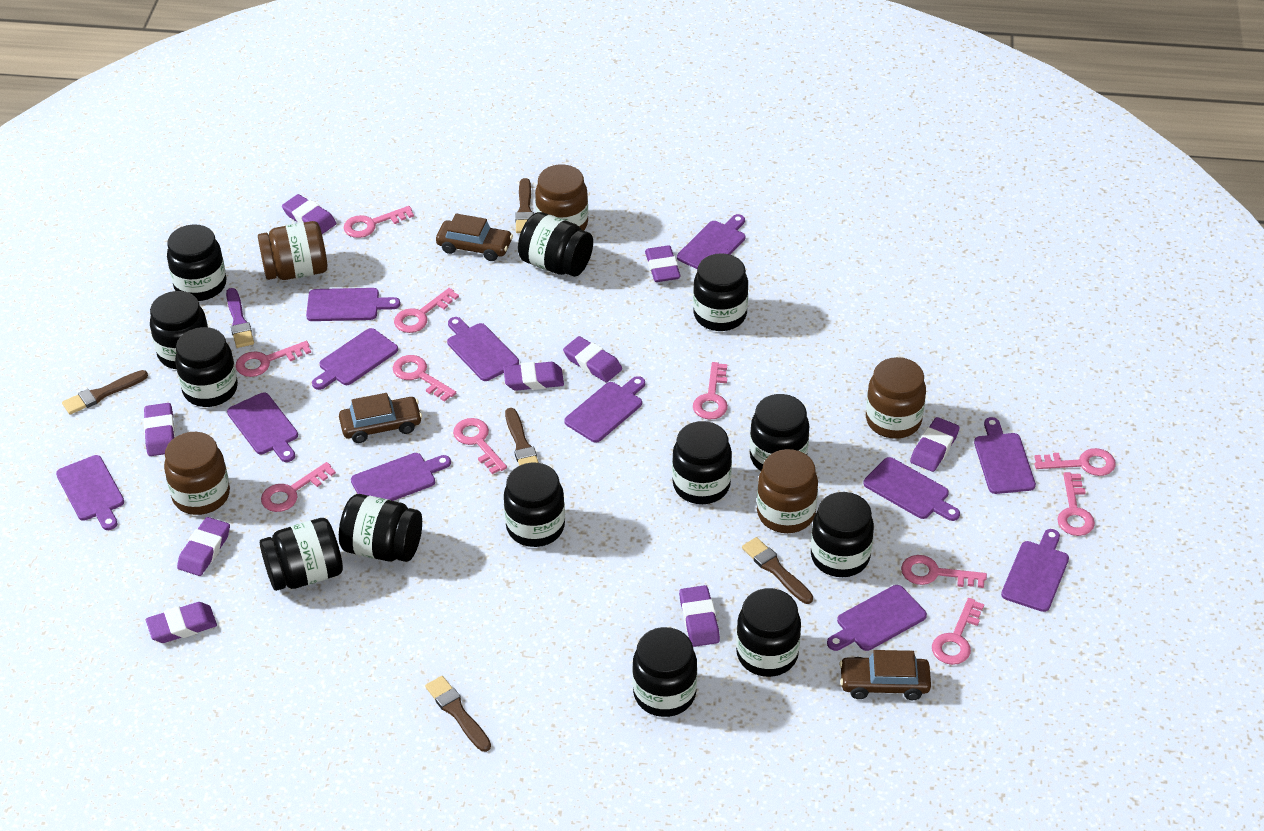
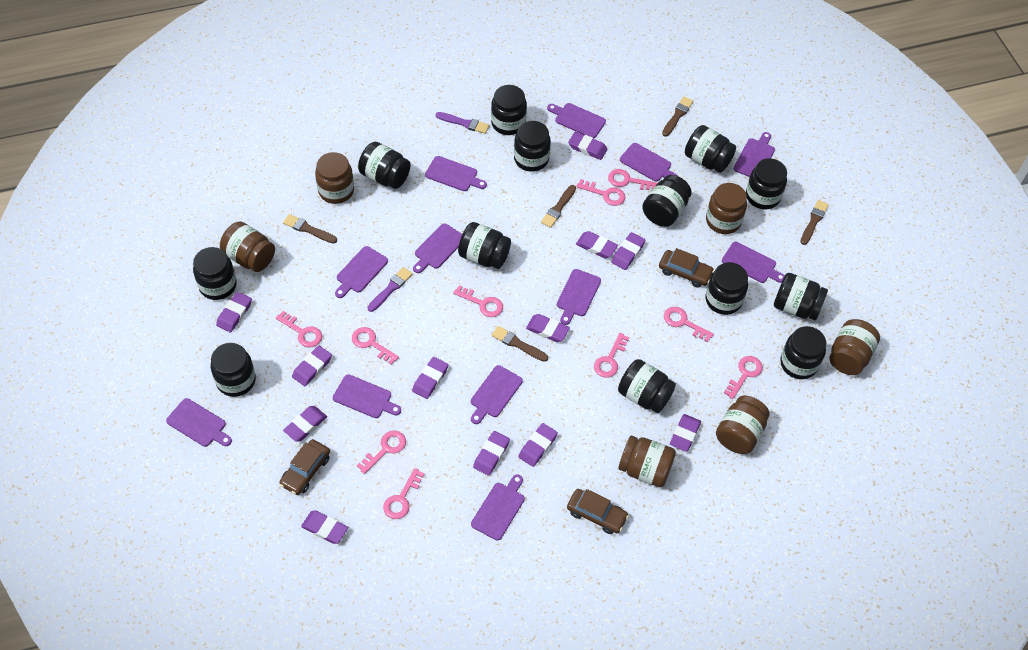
brown jar: [164,432,230,515] [258,221,327,280] [535,165,588,231] [757,449,818,533] [866,357,926,439] = 5 -> [220,221,275,272] [315,152,354,204] [618,436,676,487] [706,183,747,234] [716,396,770,454] [829,319,880,375] = 6
pink key: [236,341,311,377] [261,462,336,512] [344,206,414,238] [393,355,456,402] [394,288,459,333] [453,418,507,474] [693,362,728,419] [901,555,987,588] [932,598,984,665] [1034,448,1116,476] [1057,472,1095,536] = 11 -> [276,311,322,348] [352,327,399,365] [357,430,406,474] [383,468,424,519] [453,285,503,317] [576,179,625,206] [594,333,629,378] [608,169,657,190] [664,307,714,342] [724,356,763,399] = 10
purple brush: [226,288,254,348] = 1 -> [368,267,413,312] [436,112,489,134] = 2
purple eraser: [144,403,175,456] [146,602,217,643] [177,517,230,576] [282,194,336,234] [503,362,564,391] [563,336,622,382] [645,245,681,282] [679,585,720,647] [910,417,960,472] = 9 -> [216,292,252,332] [283,406,327,442] [292,345,332,386] [301,510,348,544] [412,357,448,399] [473,431,510,476] [518,423,558,467] [526,314,570,342] [568,132,607,160] [576,231,618,258] [611,232,645,270] [670,414,701,452] = 12

